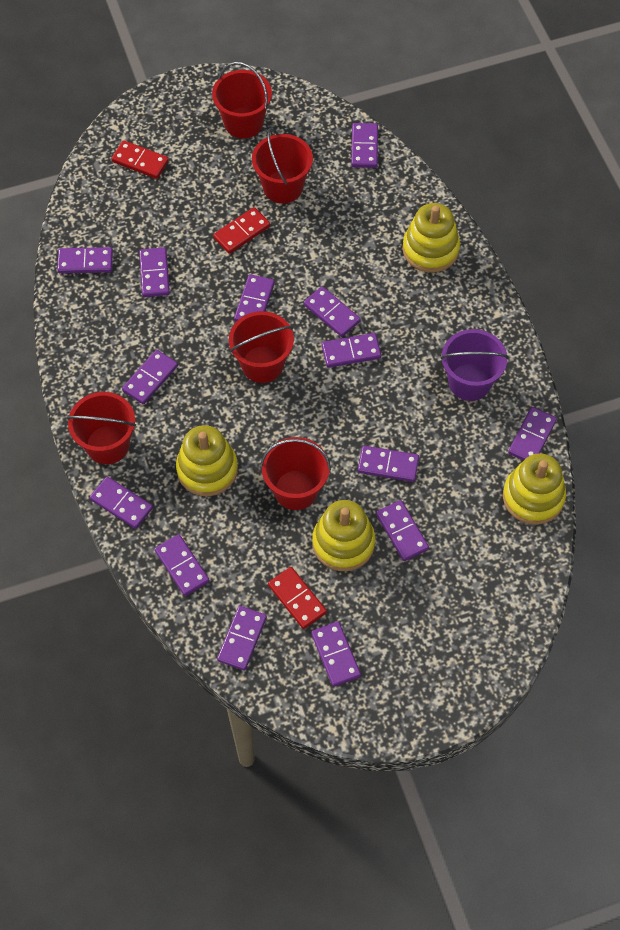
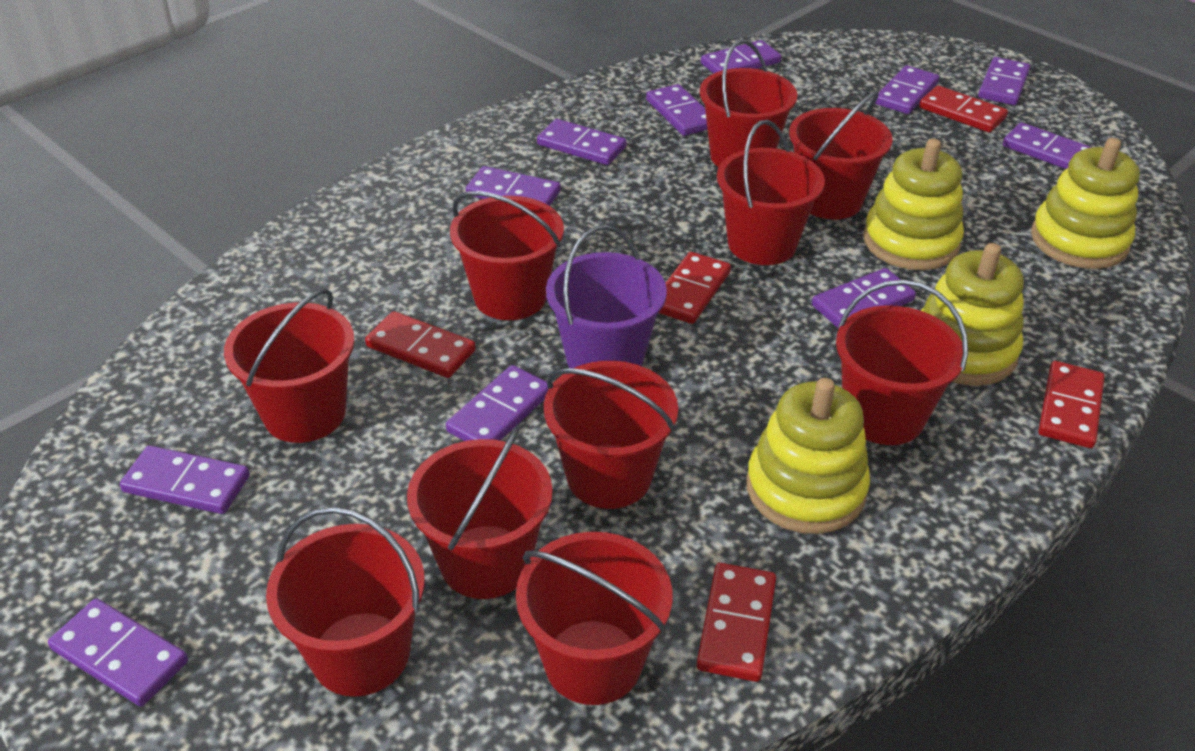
purple domino: [57,247,113,273] [90,476,153,529] [122,350,178,404] [139,247,170,297] [155,534,210,596] [217,606,267,670] [234,274,275,322] [304,286,361,337] [311,621,361,687] [322,333,381,368] [351,123,378,168] [358,446,419,482] [376,500,429,561] [508,407,557,461] = 14 -> [48,598,188,707] [120,445,250,514] [446,365,549,441] [466,166,561,206] [537,119,627,165] [646,84,708,136] [701,40,781,74] [812,268,916,329] [875,66,939,114] [978,57,1030,105] [1003,122,1091,169] = 11
red bucket: [67,392,136,464] [212,62,272,139] [229,311,294,383] [252,128,313,203] [260,437,331,510] = 5 -> [224,289,355,443] [266,507,425,697] [407,426,553,599] [450,191,564,320] [516,532,672,705] [544,361,678,509] [700,40,797,167] [717,120,825,265] [789,91,893,219] [836,280,968,445] = 10
red domino: [111,140,169,179] [213,207,270,254] [268,567,327,629] = 3 -> [365,311,476,378] [659,252,731,324] [696,563,776,682] [919,86,1008,132] [1038,361,1105,448] = 5

